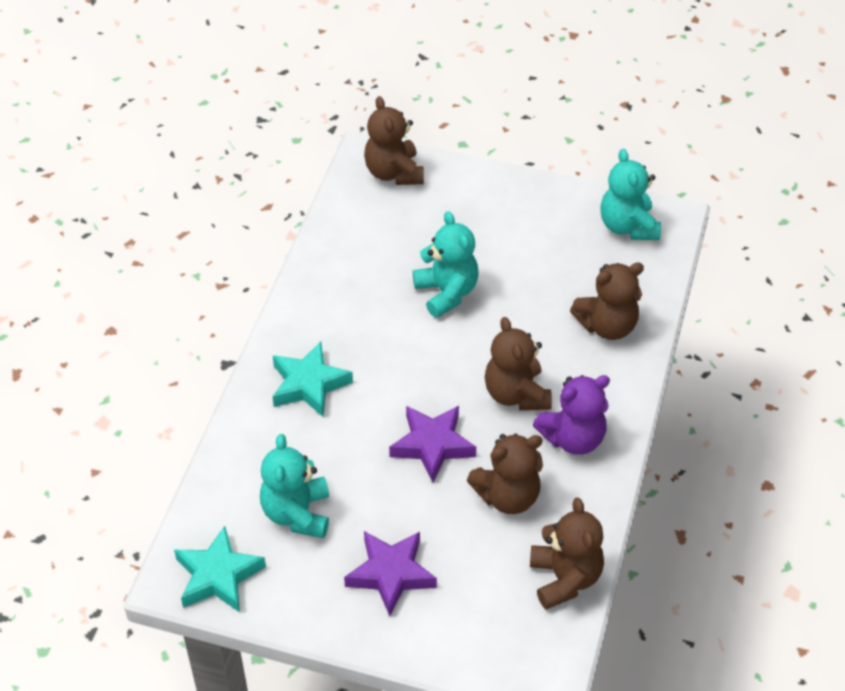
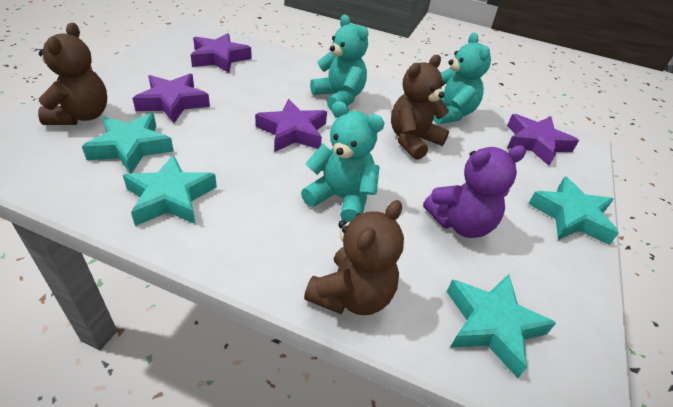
brown teddy bear: [364,96,424,185] [467,433,543,514] [485,317,552,410] [530,498,604,610] [570,262,644,340] = 5 -> [38,23,107,125] [304,200,404,315] [391,55,449,160] = 3
purple star: [344,531,437,616] [389,406,476,482] = 2 -> [132,74,210,123] [191,33,252,73] [255,99,327,152] [507,114,579,166] = 4
turquoise star: [174,526,266,612] [272,342,353,418] = 2 -> [82,113,174,173] [123,155,217,226] [447,274,556,378] [528,176,619,245] = 4

